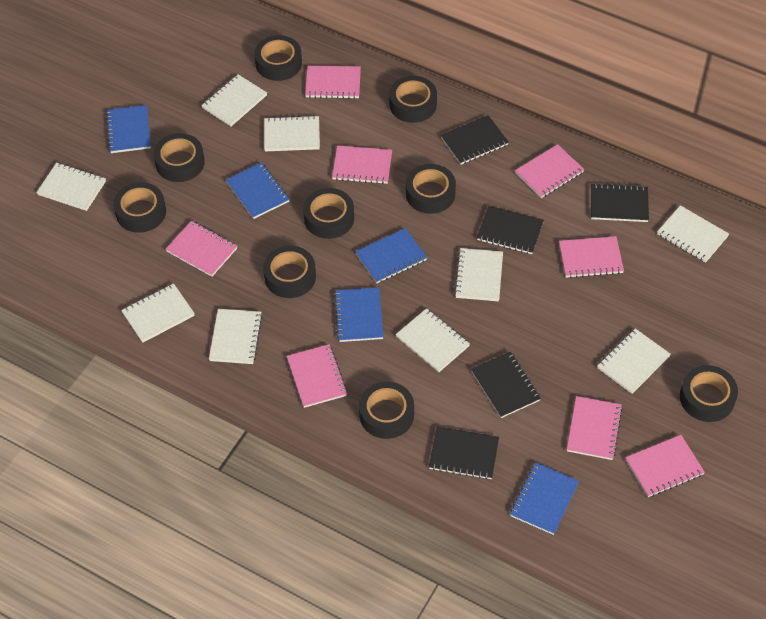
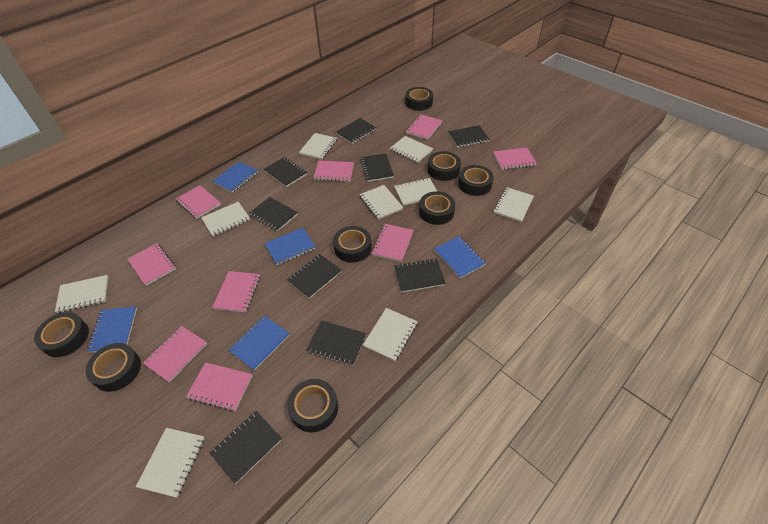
black notebook: [429,427,499,480] [441,115,509,165] [471,352,541,418] [477,206,544,254] [591,183,649,222] = 5 -> [209,411,282,484] [249,197,298,231] [263,157,307,187] [287,254,342,299] [306,320,367,366] [336,118,376,144] [360,153,394,182] [394,258,446,293] [448,125,490,148] = 9
black tape: [113,182,166,233] [153,133,205,182] [254,35,302,81] [263,246,316,298] [303,188,354,239] [359,382,414,439] [389,76,437,123] [406,164,456,214] [680,365,738,422] = 9 -> [34,312,89,357] [86,343,141,392] [287,379,338,432] [333,226,372,263] [405,87,433,111] [419,191,455,225] [428,151,461,181] [458,165,493,196] = 8
pink notebook: [166,221,237,277] [287,344,347,408] [305,66,361,99] [332,145,392,184] [515,144,585,198] [559,236,624,278] [567,396,623,460] [625,435,705,497] = 8 -> [127,243,176,286] [143,326,207,383] [176,185,221,219] [186,362,252,411] [212,271,260,313] [314,161,354,182] [371,224,414,262] [406,114,442,140] [493,147,537,170] = 9

